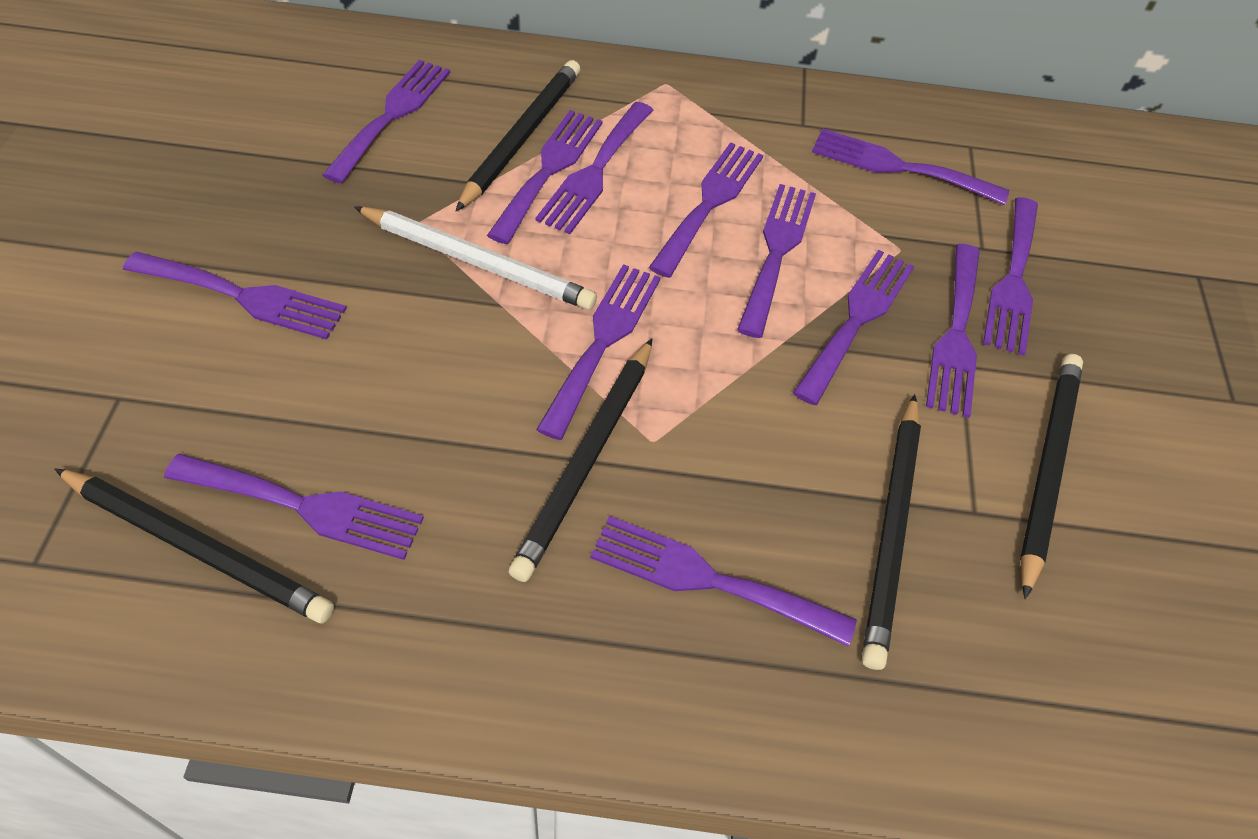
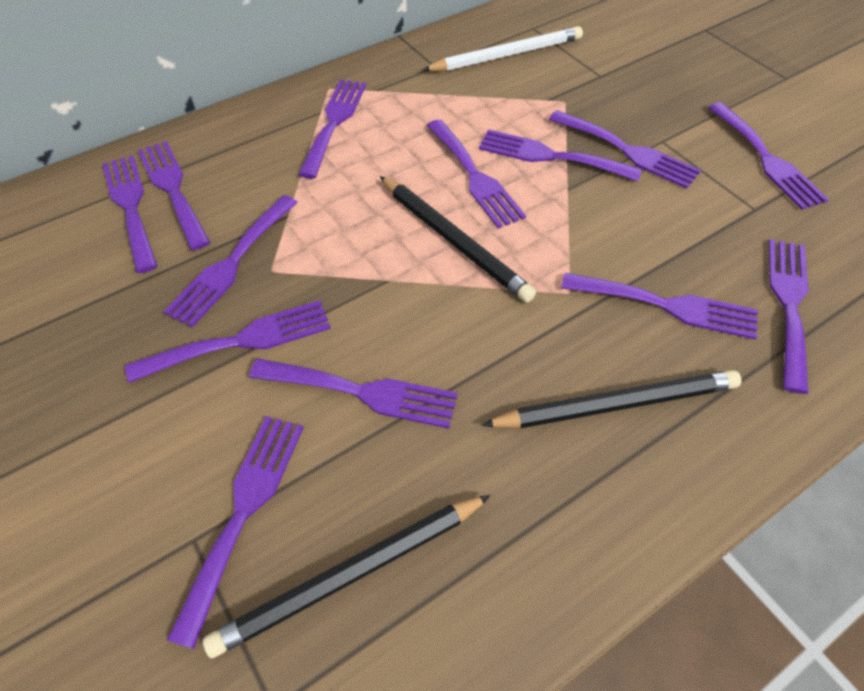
black pencil: [55,469,334,624] [456,60,580,211] [508,339,652,582] [862,394,921,670] [1020,354,1083,599] = 5 -> [203,495,491,658] [380,176,536,303] [482,370,741,428] = 3

